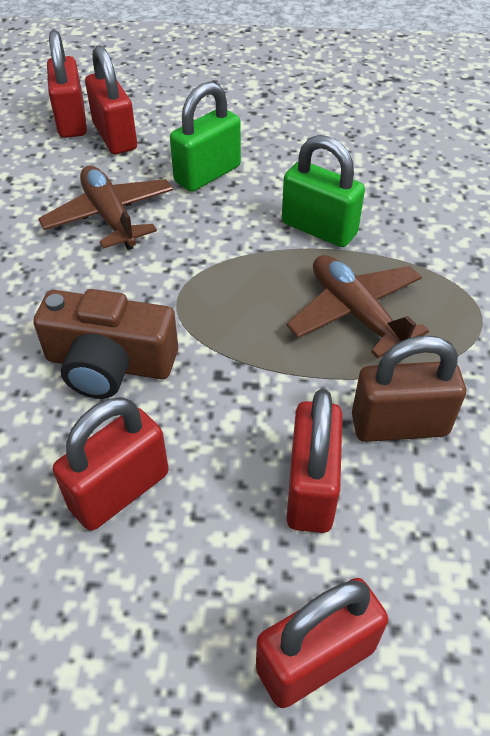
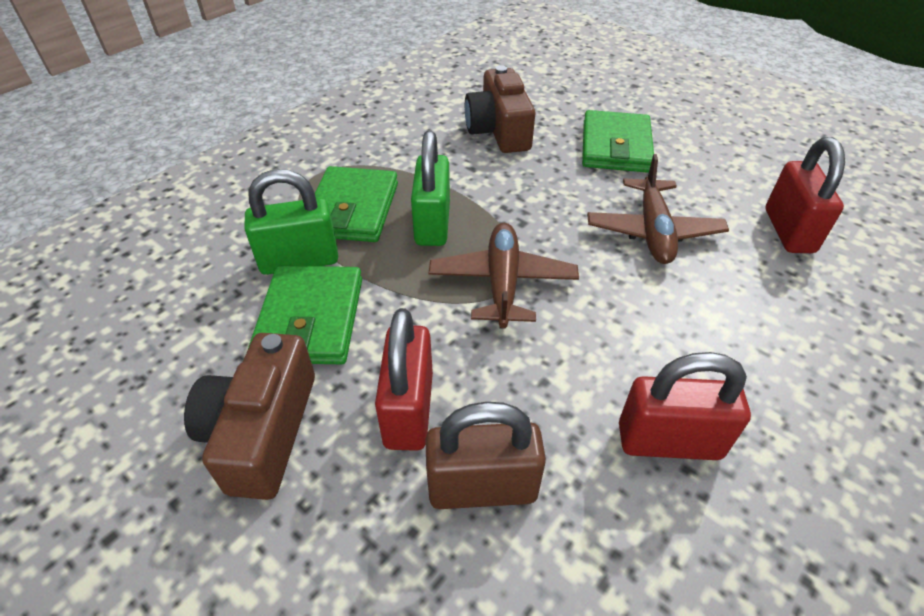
brown camera: [33,289,178,399] = 1 -> [184,333,315,500] [465,65,535,153] = 2
green wallet: none = 0 -> [248,266,362,364] [315,166,398,242] [582,110,654,173] = 3
red padlock: [47,30,87,138] [53,397,169,531] [85,45,137,154] [256,578,388,708] [287,389,343,533] = 5 -> [375,308,433,451] [619,352,751,460] [766,137,845,253] = 3

